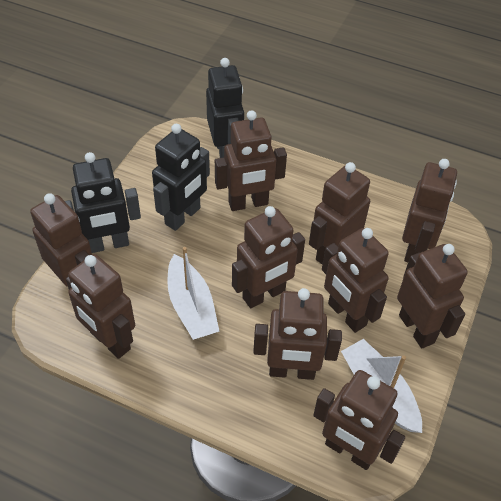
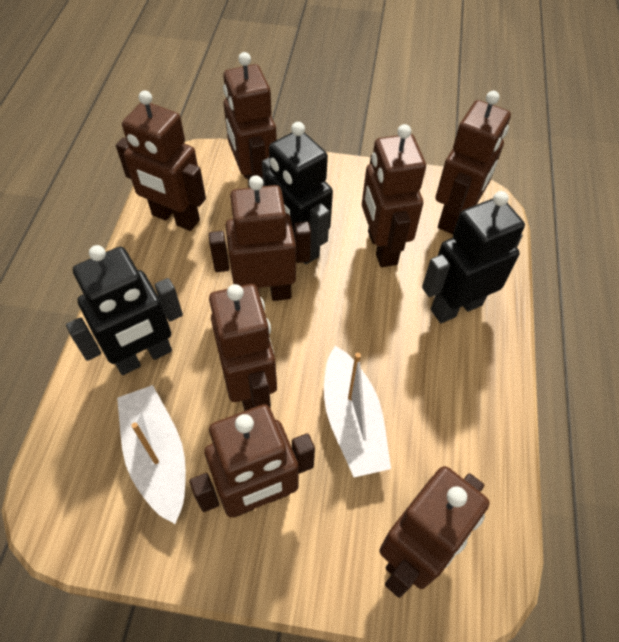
brown robot: [30,193,92,287] [66,254,135,359] [215,110,287,211] [232,206,305,308] [253,288,342,380] [309,162,370,264] [313,370,405,470] [322,228,389,333] [397,244,468,348] [402,159,457,262] = 10 -> [116,90,206,231] [190,404,315,517] [209,175,311,301] [209,284,277,411] [223,52,277,188] [362,124,426,267] [379,466,489,598] [435,91,511,234] = 8

